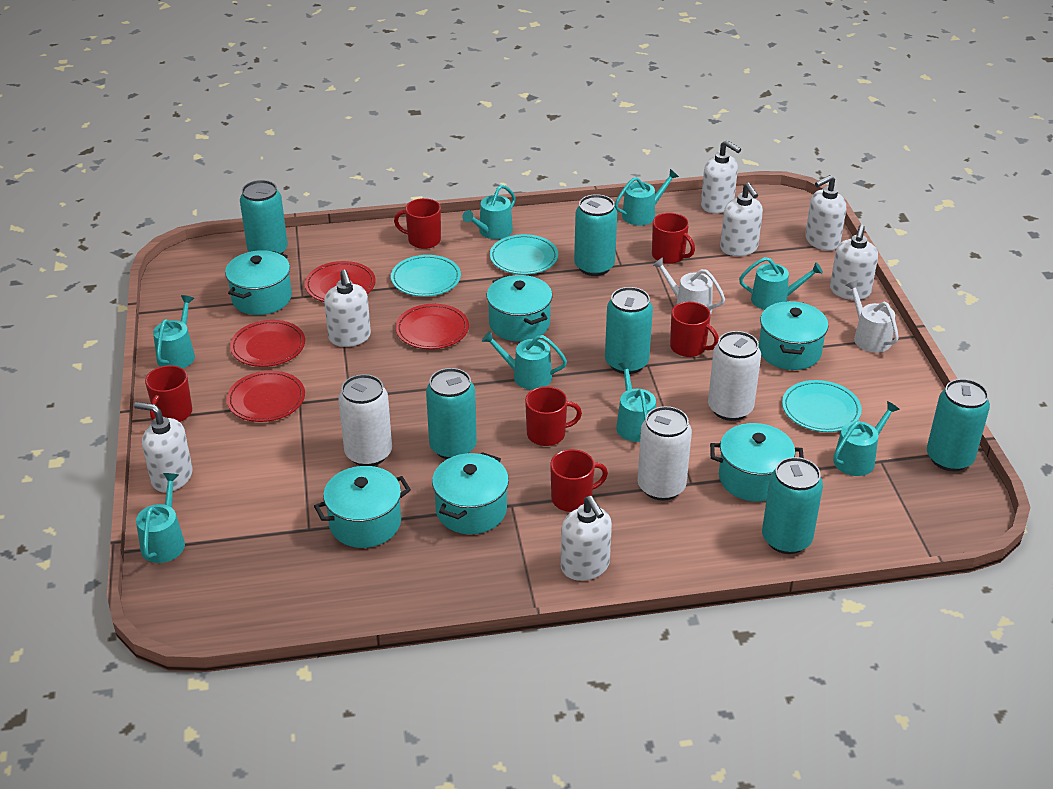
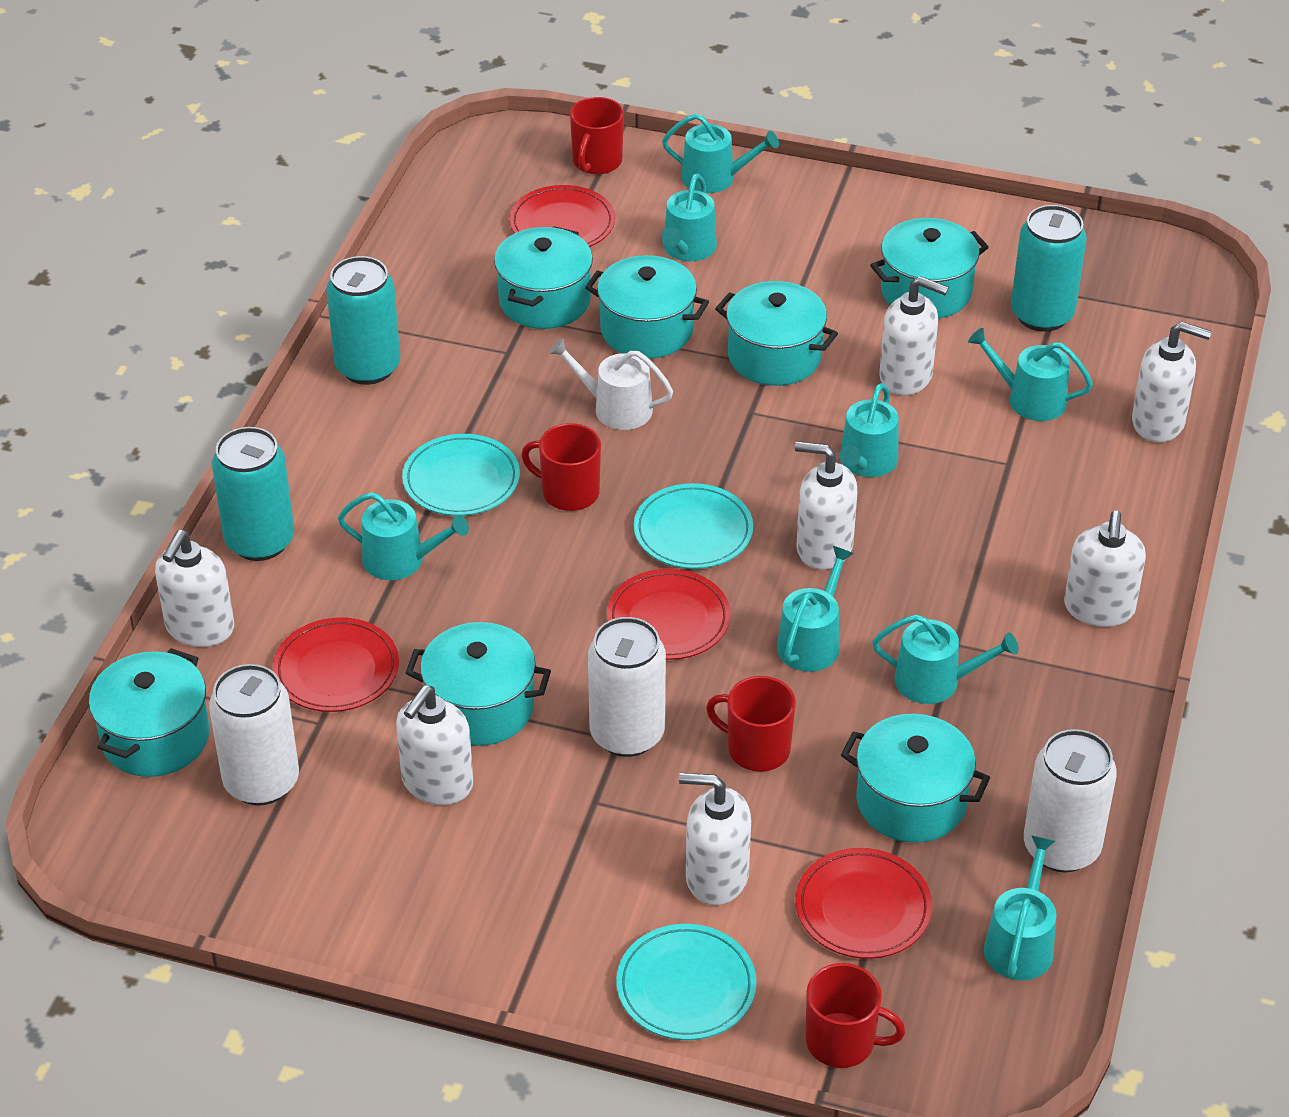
red mug: [145,365,192,422] [394,198,441,249] [525,386,582,446] [550,449,608,512] [652,213,695,264] [670,302,719,357] = 6 -> [521,423,601,511] [570,97,624,174] [706,676,796,772] [806,963,905,1068] = 4
turquoise can: [240,180,288,254] [426,368,477,459] [574,194,617,276] [605,287,653,374] [762,457,823,554] [927,379,990,471] = 6 -> [212,427,294,561] [326,256,400,385] [1011,205,1087,332] = 3
turquoise pot: [225,250,292,315] [314,466,411,548] [432,452,509,534] [487,275,552,342] [710,423,804,502] [759,301,828,370] = 6 -> [89,648,210,777] [406,622,551,746] [494,226,593,329] [585,255,709,359] [715,281,838,386] [841,714,990,843] [870,218,989,318] = 7
white watering can: [652,257,725,313] [846,280,899,353] = 2 -> [549,338,673,430] = 1

